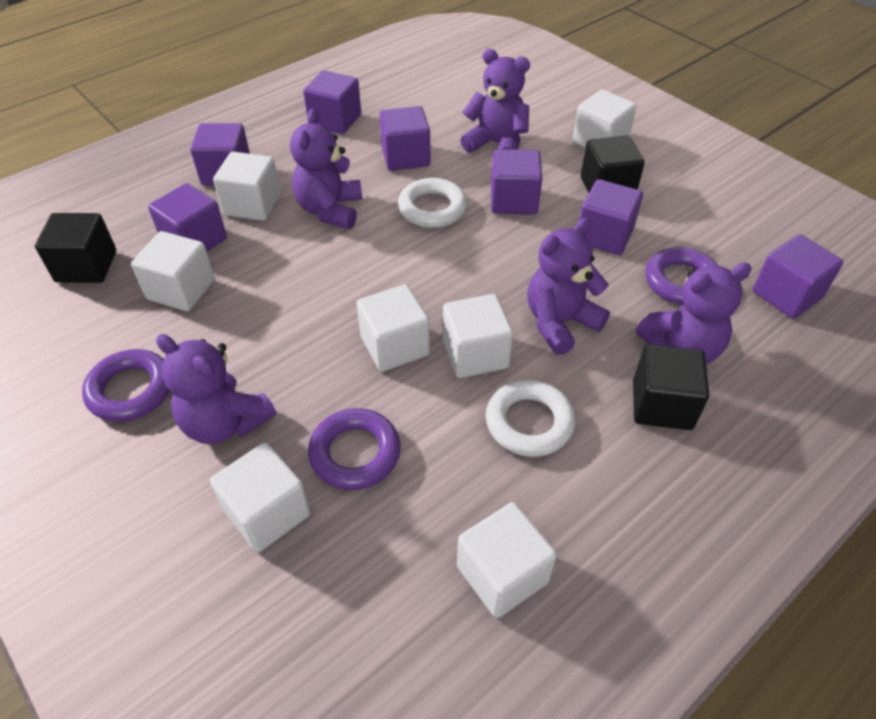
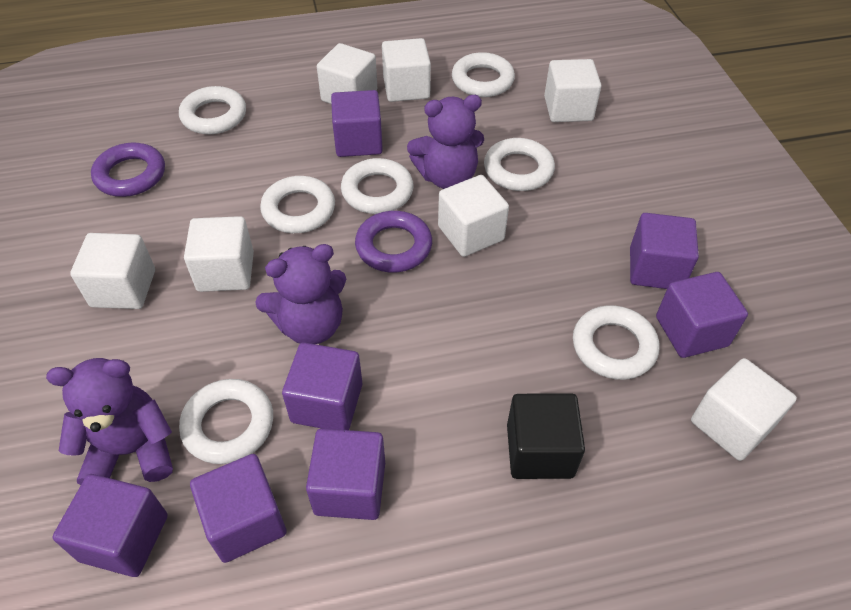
black cube: [35,213,116,283] [581,136,645,193] [633,344,709,430] = 3 -> [507,394,585,479] = 1
purple ring: [82,349,169,422] [308,408,401,490] [646,247,719,305] = 3 -> [91,143,165,197] [355,211,432,272] = 2
purple teddy bear: [156,334,276,444] [290,109,362,229] [460,49,530,153] [527,218,610,355] [636,263,752,364] = 5 -> [46,358,173,485] [255,244,346,344] [407,95,484,189] = 3
white ring: [398,178,467,228] [486,380,575,457] = 2 -> [179,86,246,134] [179,379,273,464] [260,176,335,233] [341,158,414,214] [452,52,515,97] [484,138,555,191] [573,305,659,380] = 7

